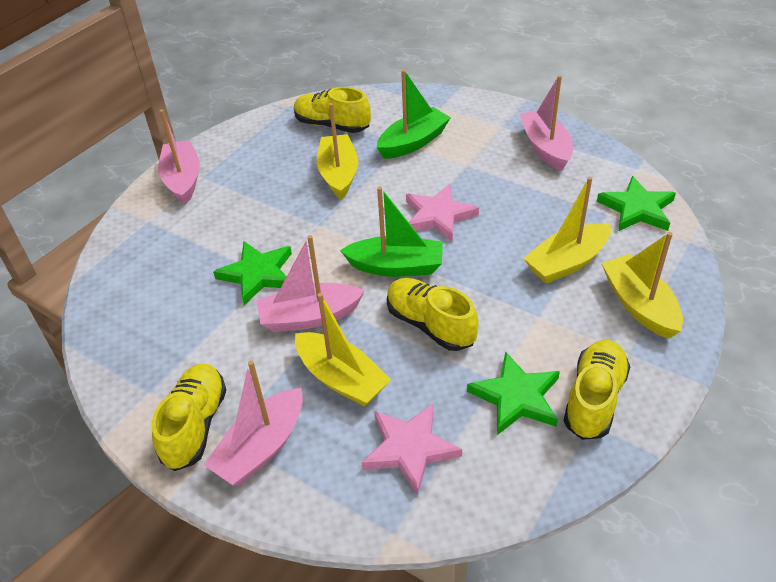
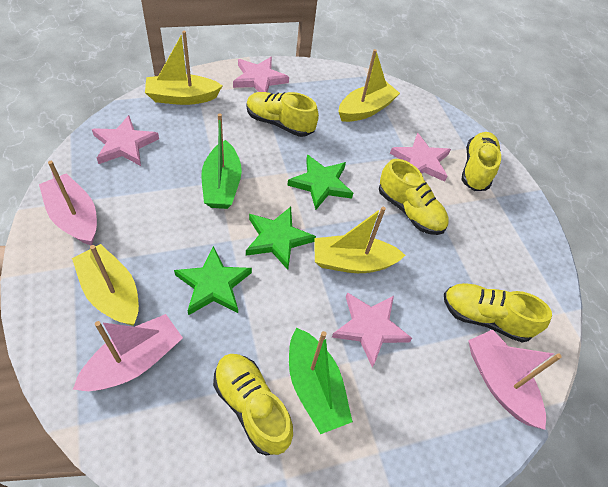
pink boat: [158,109,200,204] [204,360,303,485] [256,235,365,332] [519,75,573,171] = 4 -> [39,161,97,245] [73,314,183,391] [468,330,562,430] = 3
pink star: [361,403,462,495] [406,184,479,241] = 2 -> [92,115,159,166] [233,57,289,92] [332,292,412,367] [390,133,451,182] = 4
yellow shoe: [152,363,226,471] [294,87,371,133] [387,278,478,351] [563,340,630,440] = 4 -> [213,354,293,456] [246,92,319,137] [379,159,449,235] [444,283,552,343] [461,132,501,191] = 5

